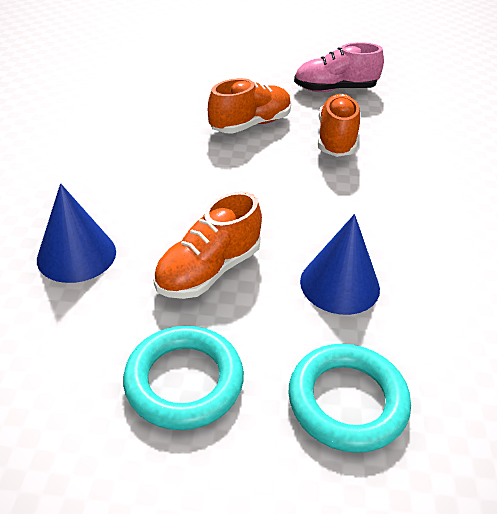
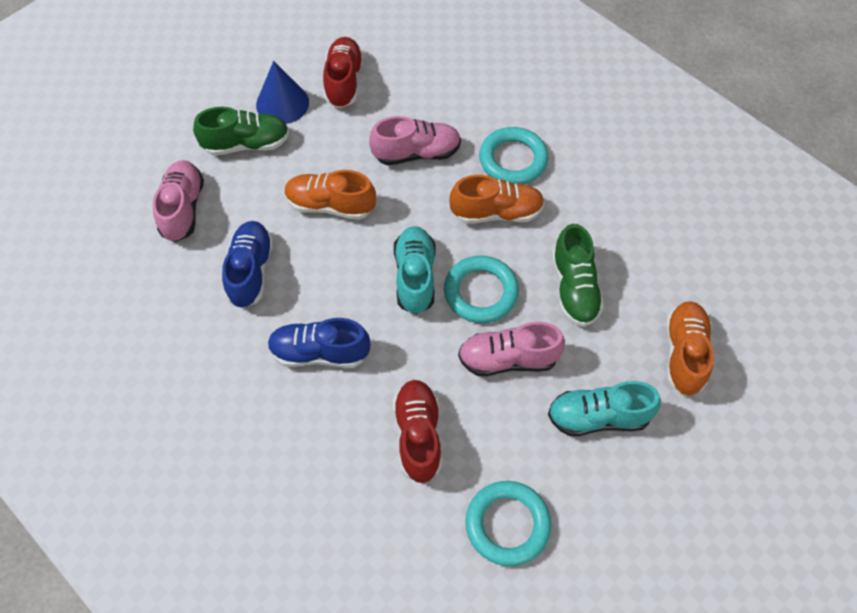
blue cone: [37,183,116,283] [300,214,380,315] = 2 -> [256,61,309,124] = 1
blue shoe: none = 0 -> [222,221,273,308] [268,318,370,368] = 2
green shoe: none = 0 -> [193,107,289,156] [552,224,604,327] = 2
pink shoe: [294,42,384,92] = 1 -> [153,160,204,242] [369,116,461,165] [458,322,565,376] = 3
red shoe: none = 0 -> [323,37,364,108] [393,380,442,483] = 2
turquoise ring: [123,326,244,430] [288,344,411,453] = 2 -> [444,256,519,323] [466,481,551,566] [479,127,548,184] = 3
turquoise shoe: none = 0 -> [394,226,436,314] [548,381,661,436] = 2

